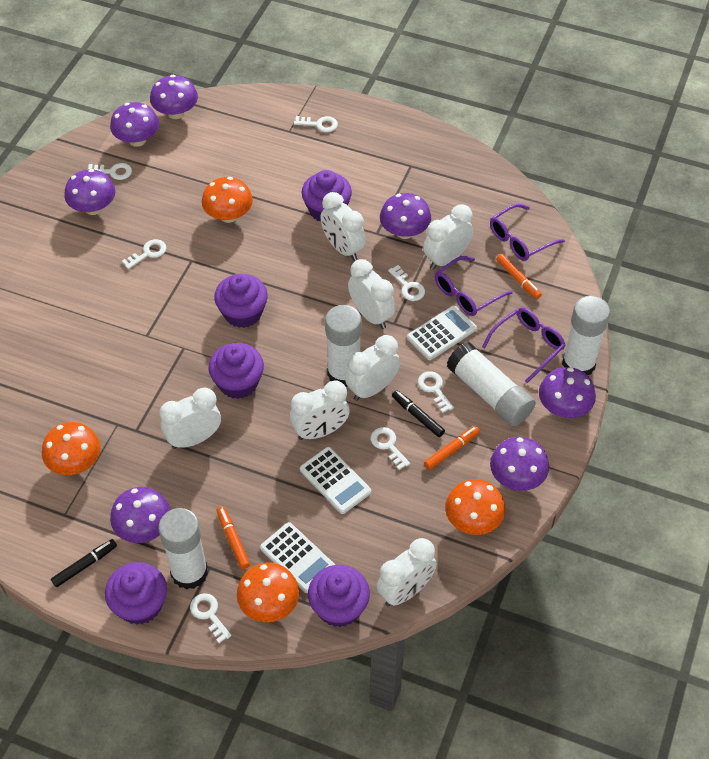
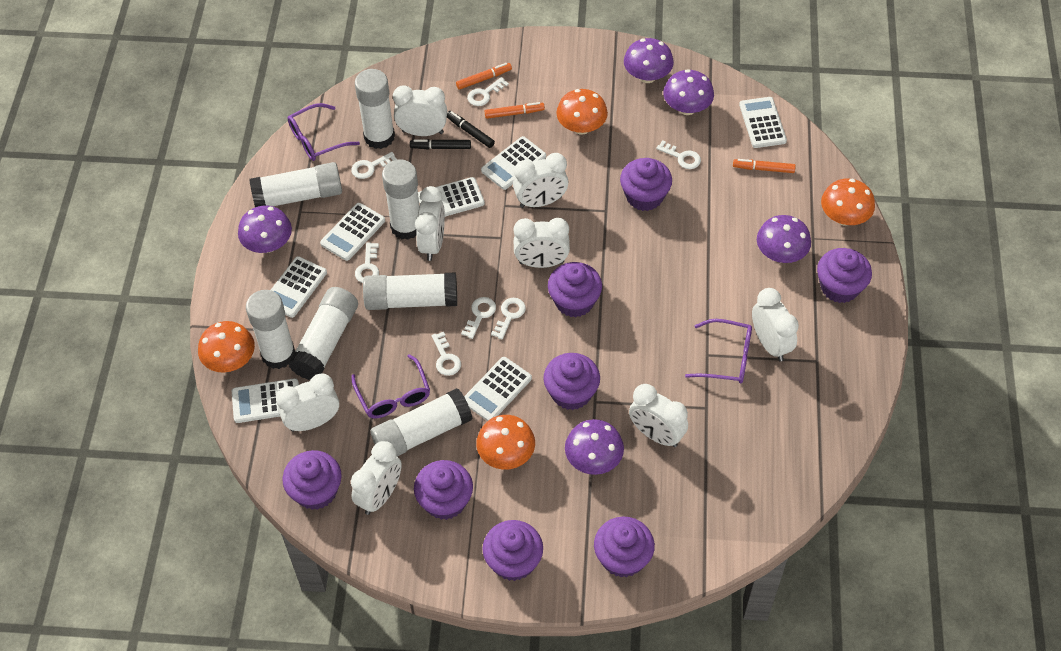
purple cupcake: [105,562,167,625] [208,343,264,399] [214,274,268,328] [302,170,352,222] [308,565,370,627] = 5 -> [282,450,342,510] [414,460,473,520] [482,520,543,581] [543,353,600,410] [548,262,602,317] [594,516,655,578] [620,158,672,211] [817,248,872,303] = 8
purple mushroom: [64,169,116,215] [110,102,159,147] [110,487,170,543] [150,75,198,119] [380,193,431,239] [490,437,549,491] [539,367,596,418] = 7 -> [238,206,292,253] [565,419,624,475] [624,38,674,83] [663,69,714,115] [757,215,811,263] = 5
white calculator: [260,522,335,593] [300,447,371,514] [407,306,477,360] = 3 -> [232,378,299,423] [271,256,327,318] [320,203,385,261] [418,177,485,217] [464,357,532,421] [481,136,546,190] [739,97,787,148] = 7
white clock: [160,387,221,449] [290,380,350,440] [321,192,366,261] [345,335,400,401] [348,259,395,329] [376,538,437,607] [423,205,473,270] = 7 -> [276,373,339,432] [351,441,402,515] [393,85,447,136] [415,186,445,261] [513,153,568,208] [514,218,570,268] [629,384,688,447] [752,288,799,361] = 8
white glue stick: [158,508,208,590] [325,305,362,387] [447,342,536,426] [562,296,610,375] = 4 -> [246,290,295,369] [249,162,342,207] [288,287,358,380] [355,69,395,149] [363,272,457,310] [371,388,473,456] [382,159,420,240] = 7

